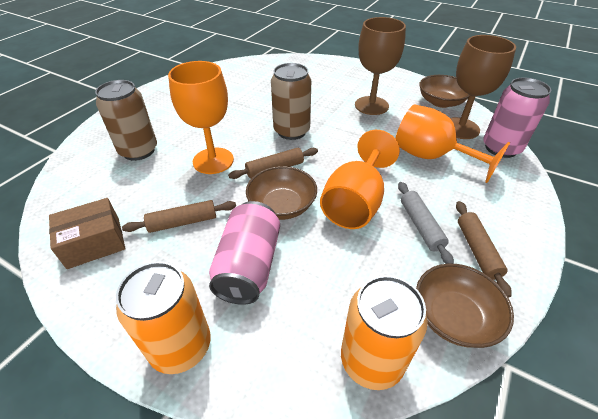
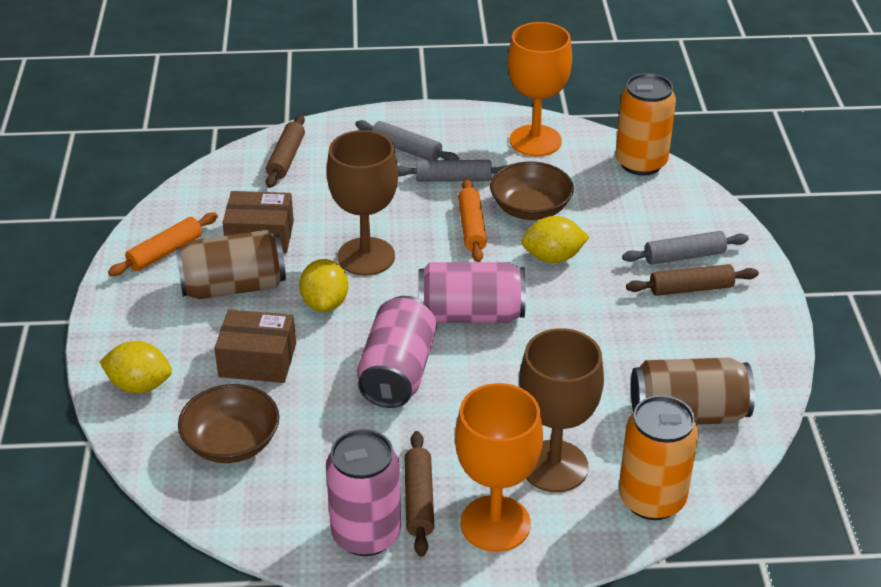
brown bowl: [246,166,317,220] [416,264,514,348] [419,75,469,108] = 3 -> [178,384,279,463] [490,162,574,220] = 2
brown box: [49,198,126,269] = 1 -> [214,309,296,383] [222,191,294,253] = 2
grey rolling pin: [398,182,454,264] = 1 -> [355,120,459,160] [398,160,508,182] [622,231,749,265] = 3
orange goblet: [168,61,234,174] [320,130,400,229] [395,104,510,183] = 3 -> [455,383,543,552] [508,22,572,156] = 2
orange rolling pin: none = 0 -> [108,213,218,276] [458,178,487,262] = 2
pink can: [209,201,280,305] [483,77,551,158] = 2 -> [326,429,401,556] [357,296,437,408] [418,262,526,323] = 3
yellow lemon: none = 0 -> [99,341,172,393] [299,259,348,312] [522,216,589,263] = 3

